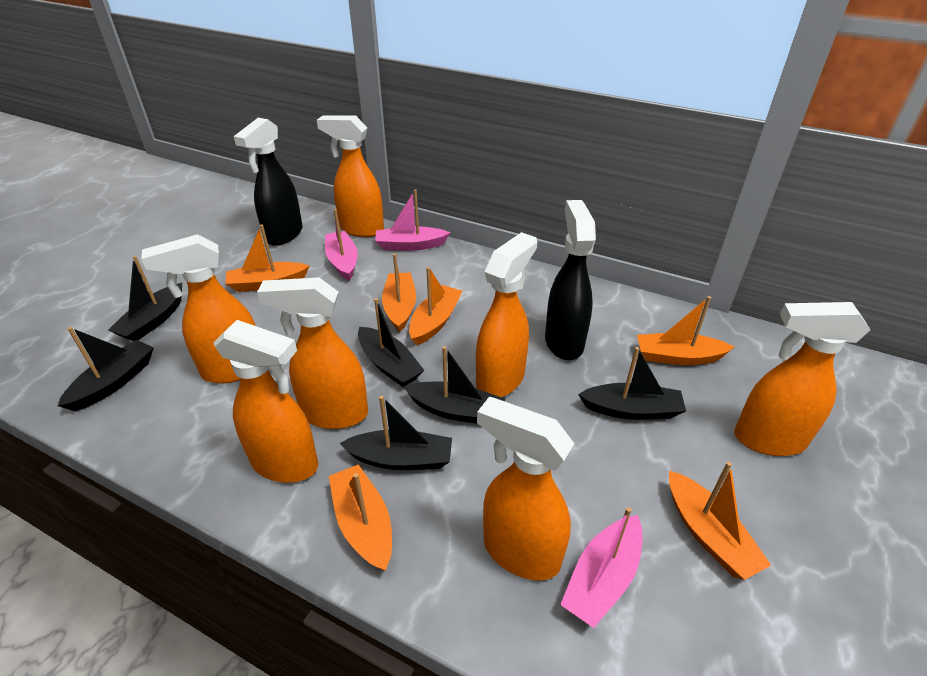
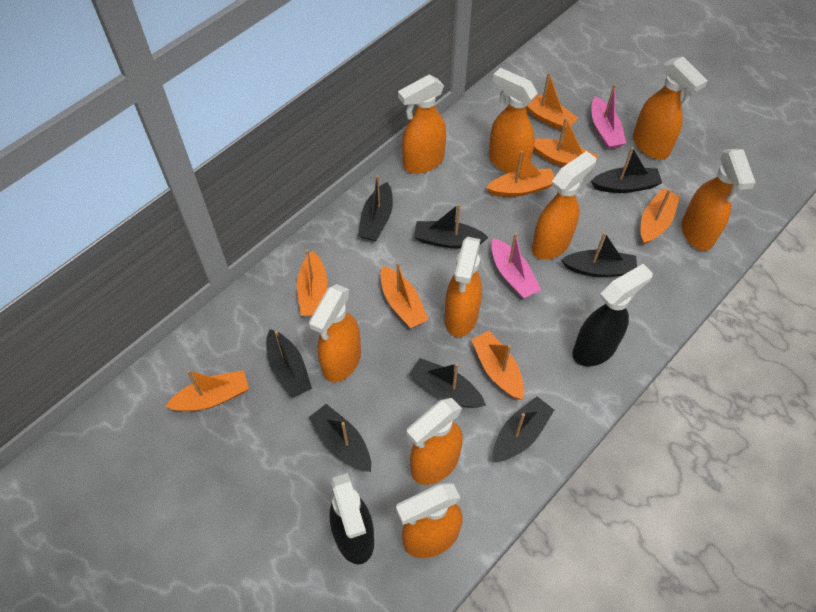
black boat: [57,327,154,411] [108,256,182,341] [339,396,452,470] [358,298,424,387] [403,346,505,424] [578,347,686,420] = 6 -> [266,329,312,398] [309,404,371,472] [358,175,393,241] [409,358,486,408] [414,204,489,248] [492,396,554,462] [561,232,637,277] [591,147,662,193] = 8
orange boat: [225,224,309,292] [329,464,392,571] [382,254,416,332] [409,267,462,345] [637,296,734,365] [669,462,771,580] = 6 -> [165,370,249,411] [297,249,327,316] [381,262,429,328] [471,331,524,400] [486,151,555,197] [526,72,578,131] [534,118,598,169] [641,188,680,245] = 8
orange spray bottle: [141,234,256,384] [214,320,318,483] [257,277,368,429] [317,115,384,237] [476,232,537,397] [477,397,574,580] [734,302,870,456] = 7 -> [309,284,361,382] [396,483,463,558] [398,75,446,174] [407,398,463,485] [445,237,482,337] [489,68,538,173] [532,151,596,260] [633,56,708,159] [682,149,756,251] = 9
pink boat: [325,209,358,281] [375,189,451,251] [560,507,643,628] = 3 -> [491,233,541,298] [592,84,627,149] = 2

